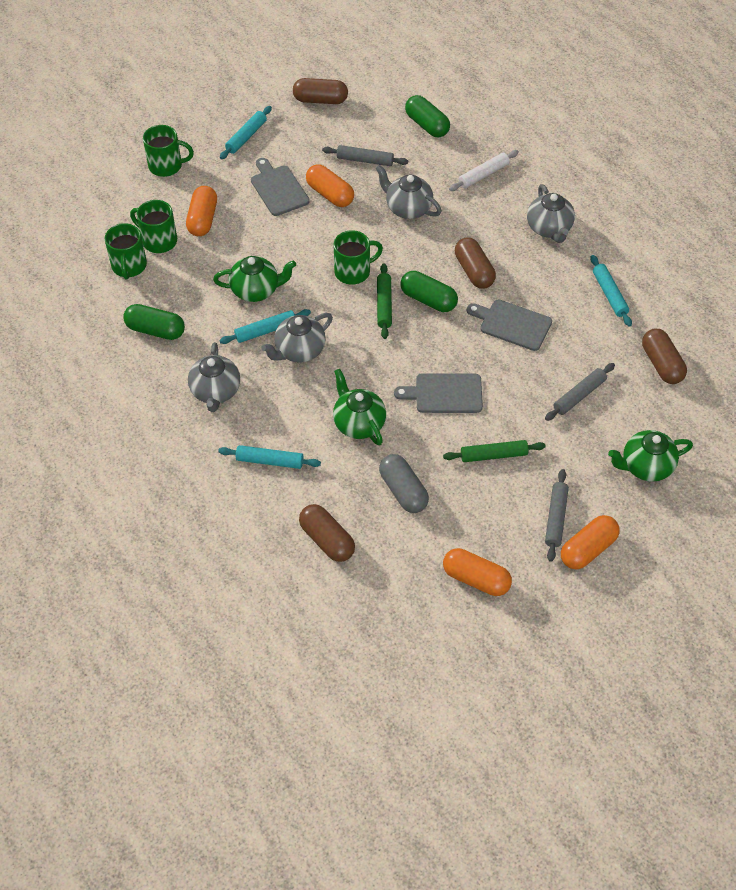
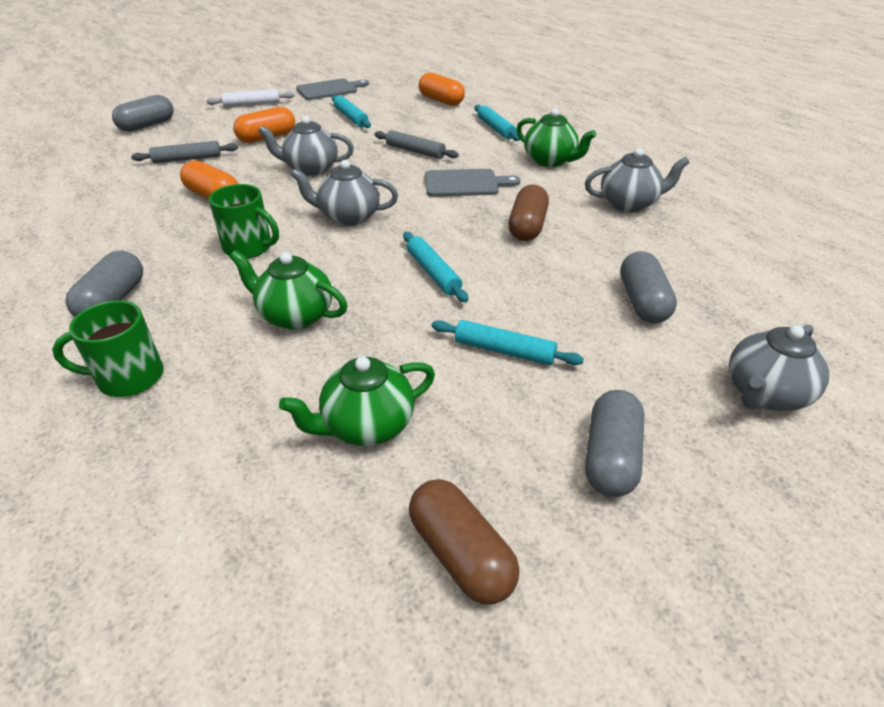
brown capsule: [293,78,348,104] [299,504,355,562] [455,238,496,289] [642,329,687,384] = 4 -> [409,479,519,605] [508,184,549,241] = 2
green capsule: [123,304,185,340] [400,271,458,312] [405,95,450,137] = 3 -> none = 0
green mug: [105,223,147,280] [130,200,177,253] [143,125,194,177] [334,230,383,285] = 4 -> [52,300,163,397] [209,184,279,259] = 2
green rolling pin: [377,263,392,339] [443,440,546,462] = 2 -> none = 0
grey capsule: [379,454,429,513] = 1 -> [65,251,143,317] [112,95,174,132] [585,390,645,497] [620,251,677,324] = 4
grey cutting board: [251,158,310,216] [394,373,483,413] [466,299,552,351] = 3 -> [296,78,369,100] [425,169,520,197] = 2
grey rolling pin: [322,145,408,166] [545,363,615,421] [545,469,569,562] = 3 -> [131,141,238,163] [375,130,459,159] = 2
orange capsule: [186,186,217,236] [306,164,354,207] [443,548,512,596] [561,515,620,569] = 4 -> [180,160,238,199] [233,107,295,143] [419,72,465,106] = 3

